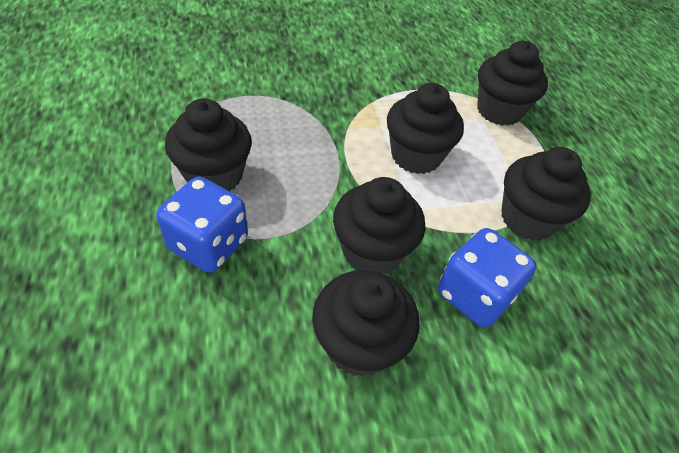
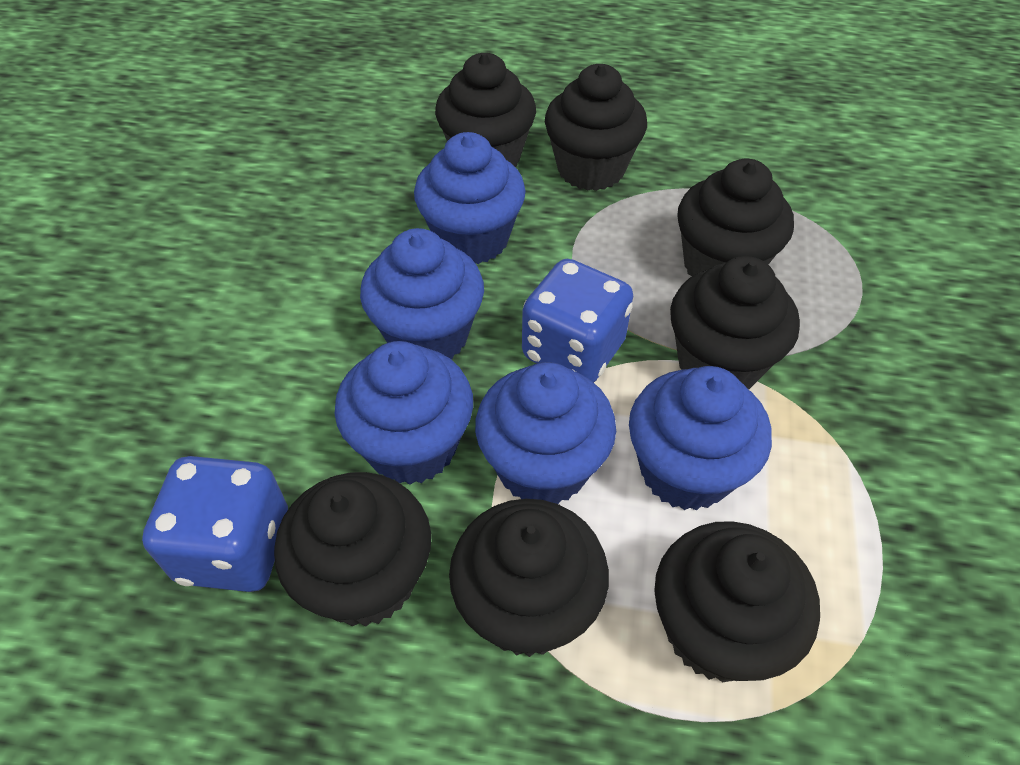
black cupcake: [165,98,252,191] [312,270,420,377] [333,177,425,274] [387,83,464,174] [477,41,548,126] [501,147,591,241] = 6 -> [274,472,431,627] [435,53,536,167] [449,499,609,657] [545,64,647,191] [654,521,820,682] [670,256,800,389] [677,159,794,276] = 7
blue cupcake: none = 0 -> [335,341,473,485] [360,228,484,359] [414,132,526,264] [475,362,616,504] [629,366,772,511] = 5

